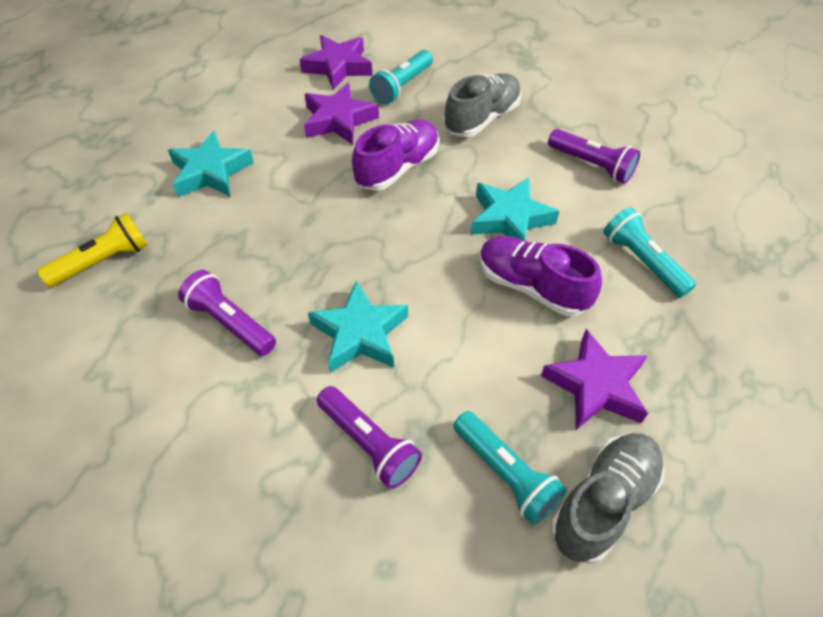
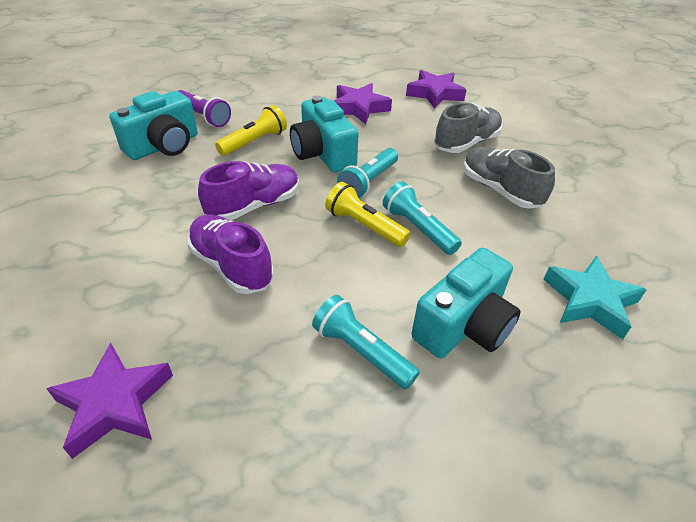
purple flashlight: [178,270,276,356] [317,386,422,489] [548,129,640,184] = 3 -> [178,90,231,127] = 1
turquoise camera: none = 0 -> [109,91,198,160] [290,96,359,172] [412,248,521,358] = 3
turquoise star: [168,131,254,197] [308,280,408,373] [471,177,560,240] = 3 -> [543,256,647,339] = 1
yellow flashlight: [37,213,148,287] = 1 -> [215,105,287,156] [325,182,411,247] = 2

